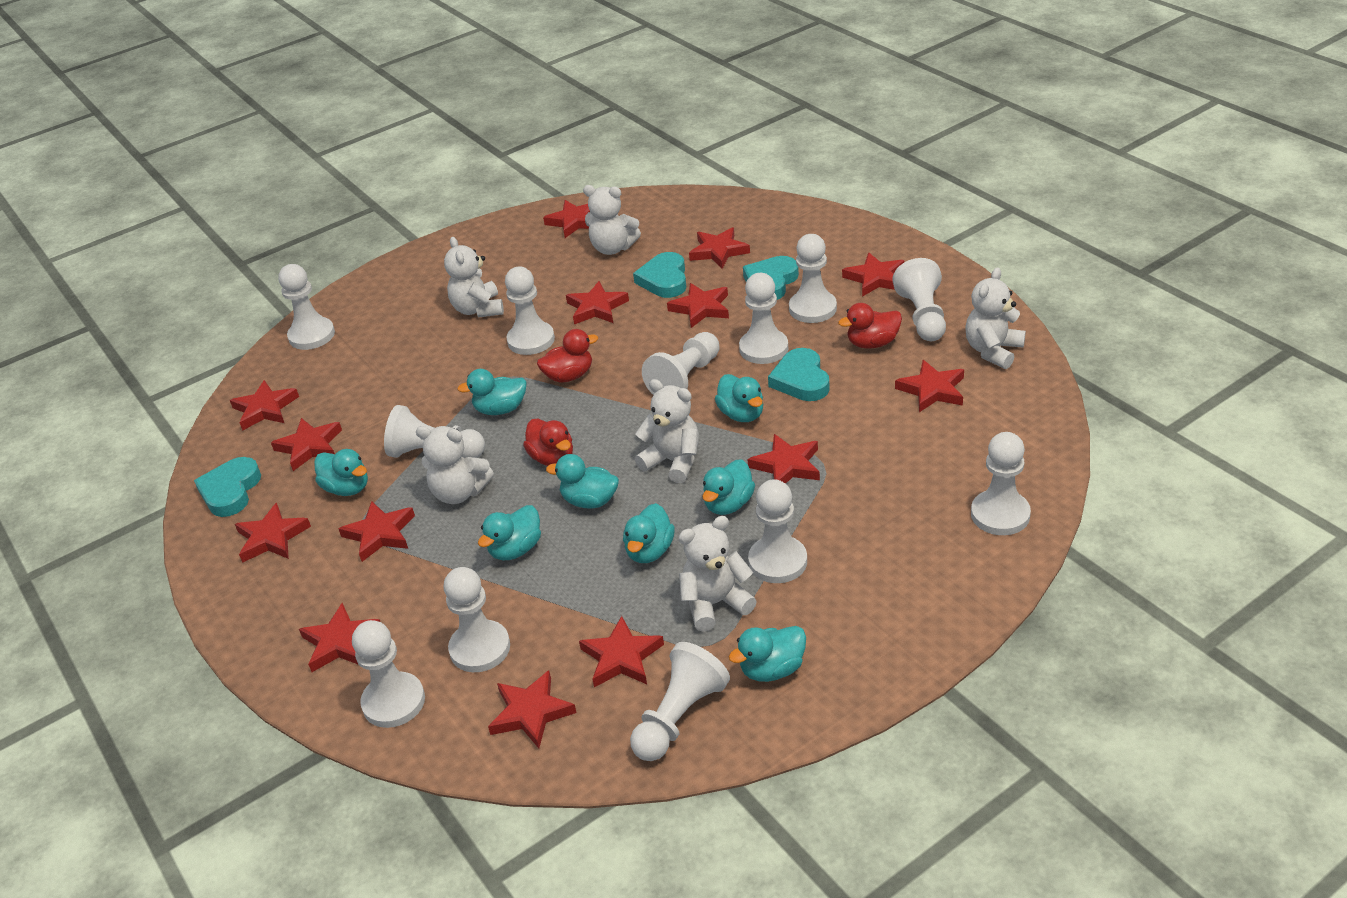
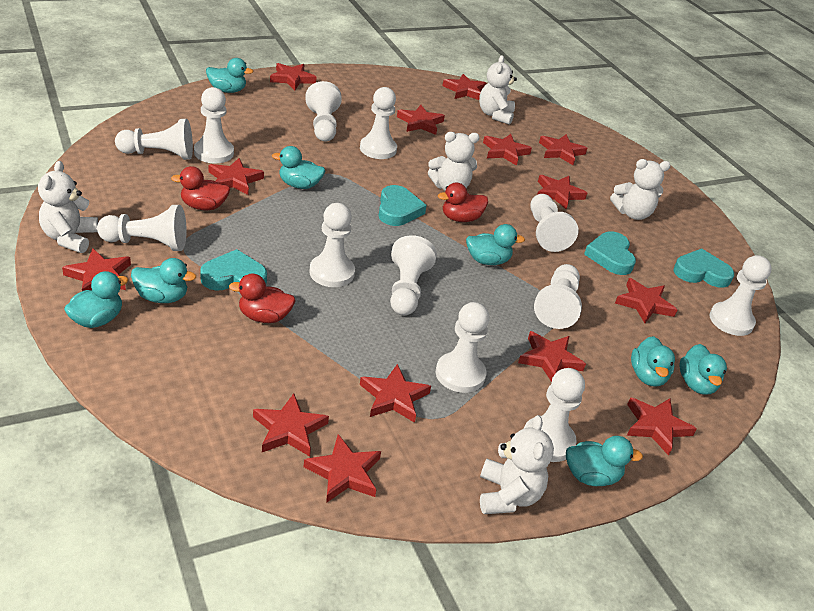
white teddy bear: [416,426,494,504] [444,237,504,317] [583,185,641,255] [635,379,699,483] [678,516,757,632] [965,267,1026,369] = 6 -> [38,161,98,253] [428,132,480,191] [479,55,517,125] [480,415,554,514] [610,159,671,220] = 5

